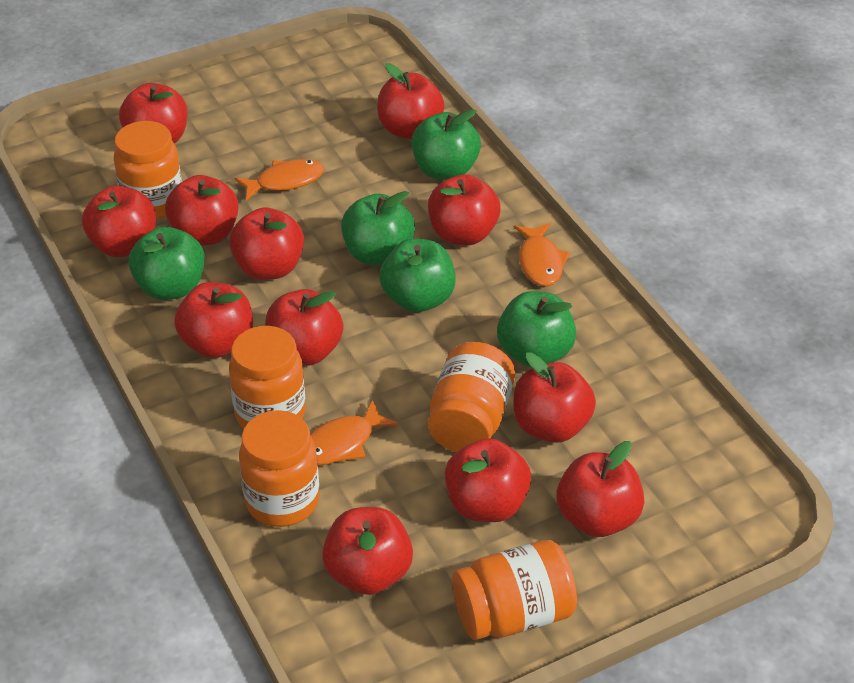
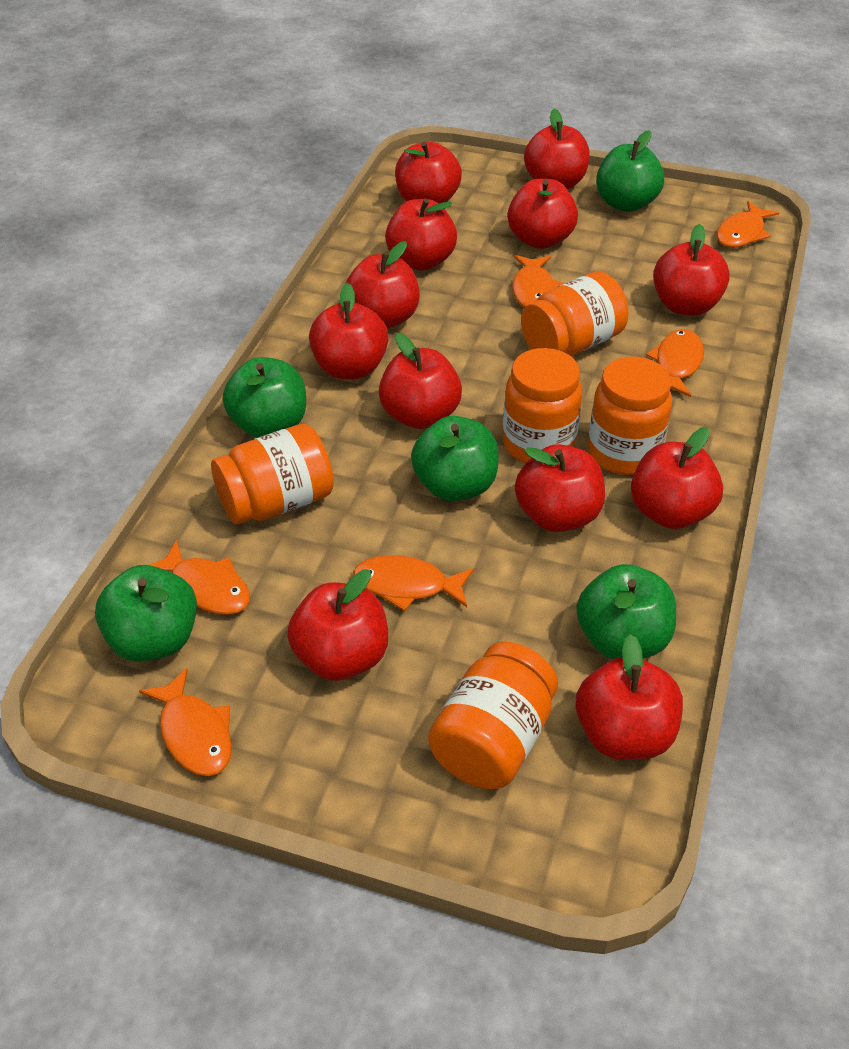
orange fish: [235,159,324,201] [310,399,398,466] [514,223,570,286] = 3 -> [139,668,232,776] [150,540,250,615] [353,555,474,611] [512,255,564,308] [646,329,704,397] [716,201,779,248] = 6

